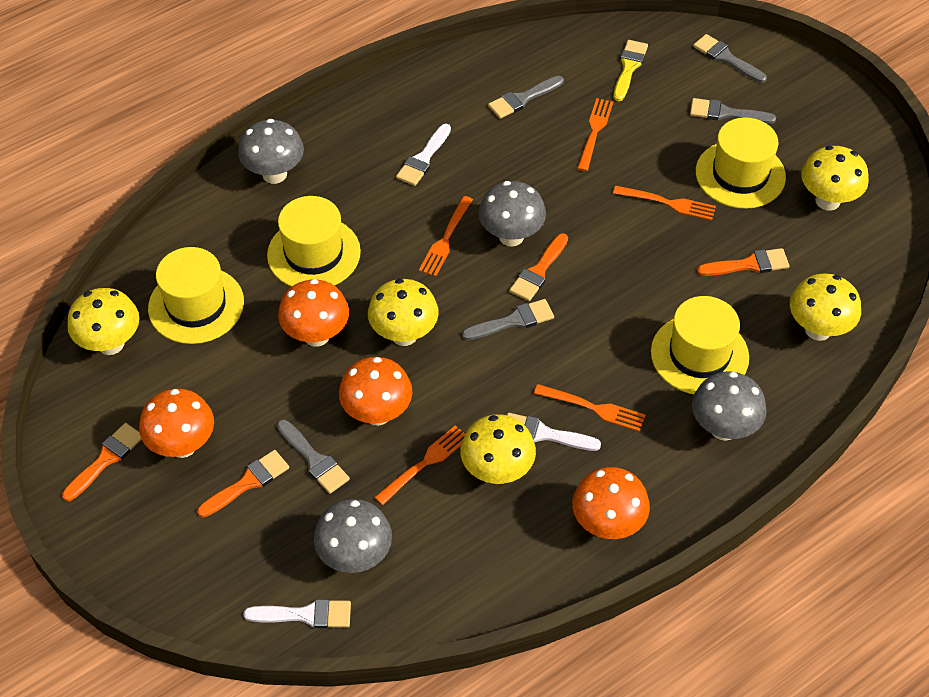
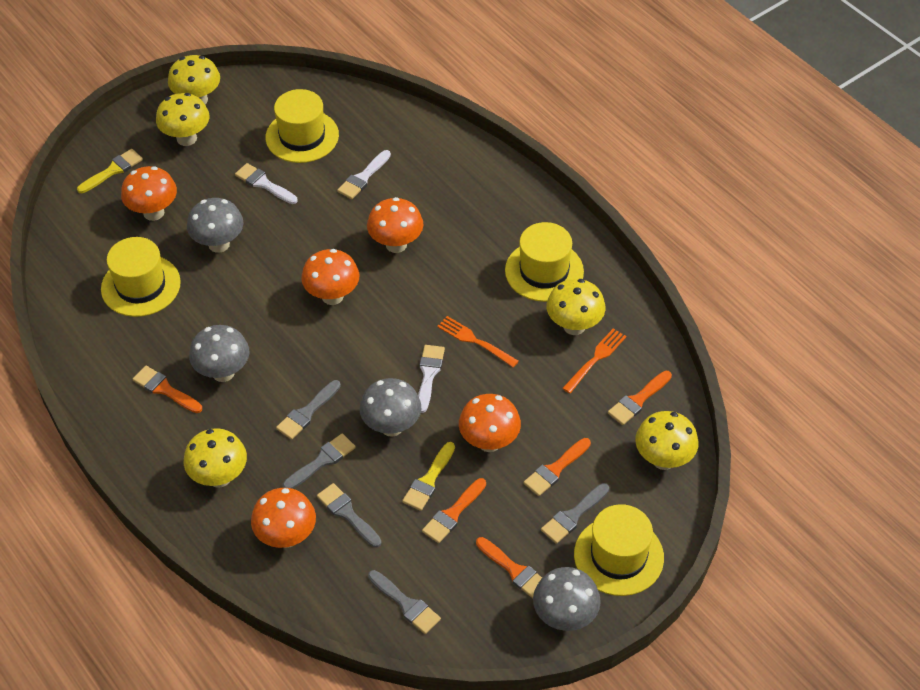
orange brush: [62,423,141,501] [197,450,289,517] [509,233,568,301] [697,248,789,276] = 4 -> [133,366,202,413] [422,478,486,543] [476,537,542,598] [524,438,591,496] [608,371,672,425] = 5
orange fork: [374,425,465,505] [419,196,473,277] [534,384,646,432] [577,98,613,172] [613,186,716,221] = 5 -> [437,316,519,367] [562,329,626,393] = 2
orange mushroom: [139,389,214,458] [278,279,349,347] [339,357,412,426] [572,467,650,539] = 4 -> [121,166,177,221] [251,488,316,548] [301,249,360,305] [367,197,423,253] [459,394,521,452] = 5
yellow brush: [614,40,648,101] = 1 -> [77,149,143,193] [402,442,455,511] = 2

